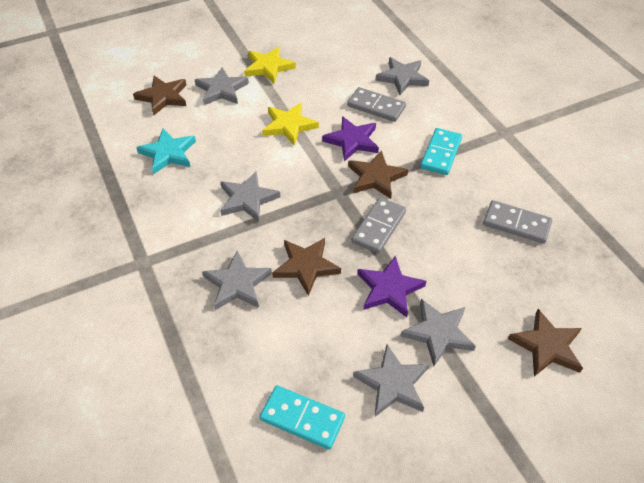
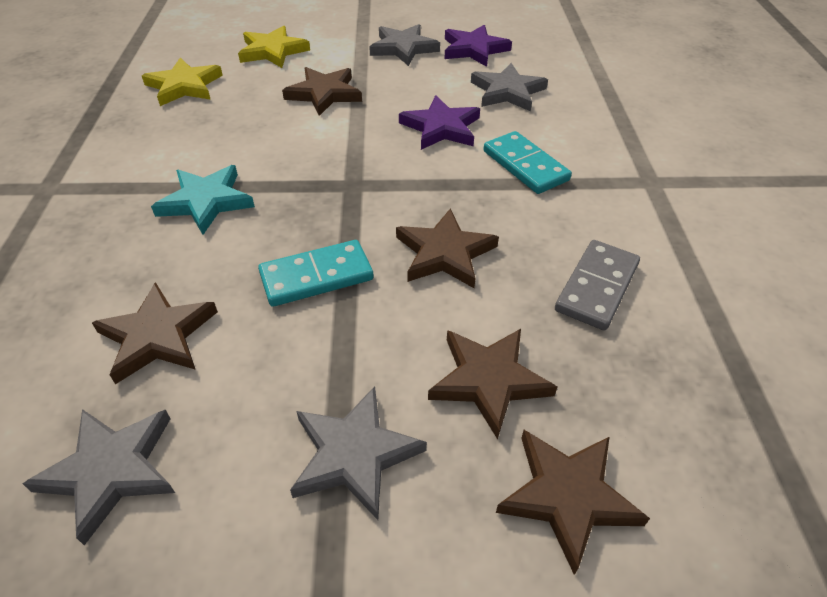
brown star: [133,76,186,116] [272,238,341,296] [348,150,408,199] [508,309,583,377] = 4 -> [92,282,218,384] [282,67,362,116] [396,208,499,288] [428,329,557,440] [496,430,650,575] = 5
grey domino: [347,87,406,122] [351,197,406,253] [483,200,552,244] = 3 -> [555,240,640,331] = 1
grey star: [195,67,249,105] [202,251,272,310] [220,171,281,222] [353,344,429,417] [375,57,429,95] [401,299,476,366] = 6 -> [23,409,175,545] [290,386,427,520] [369,24,440,66] [471,63,548,111] = 4

